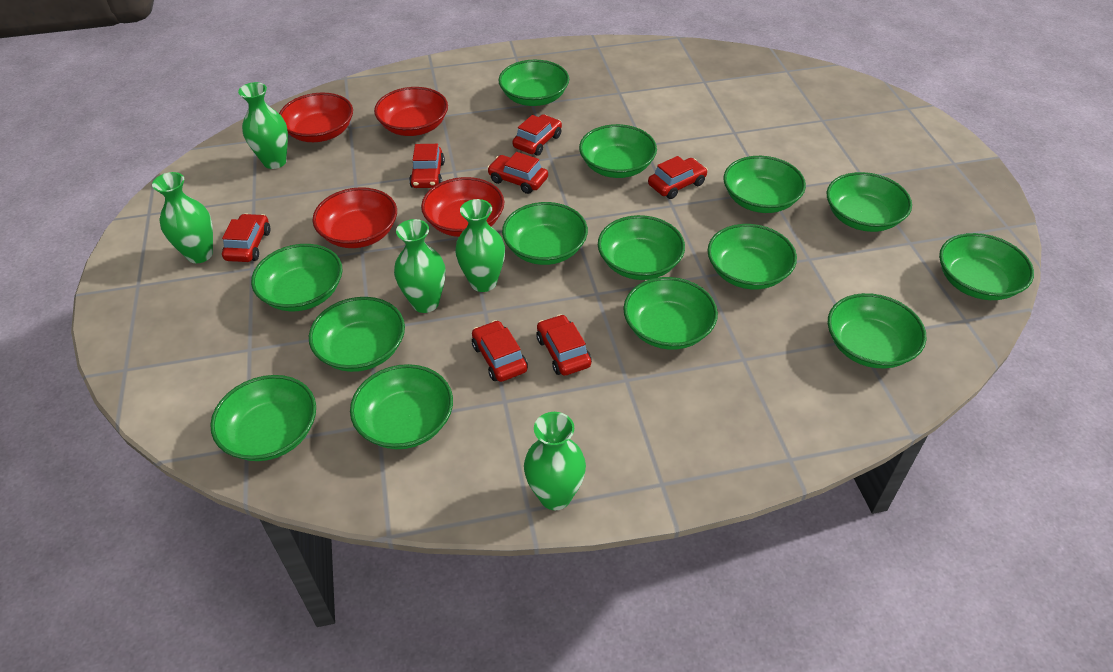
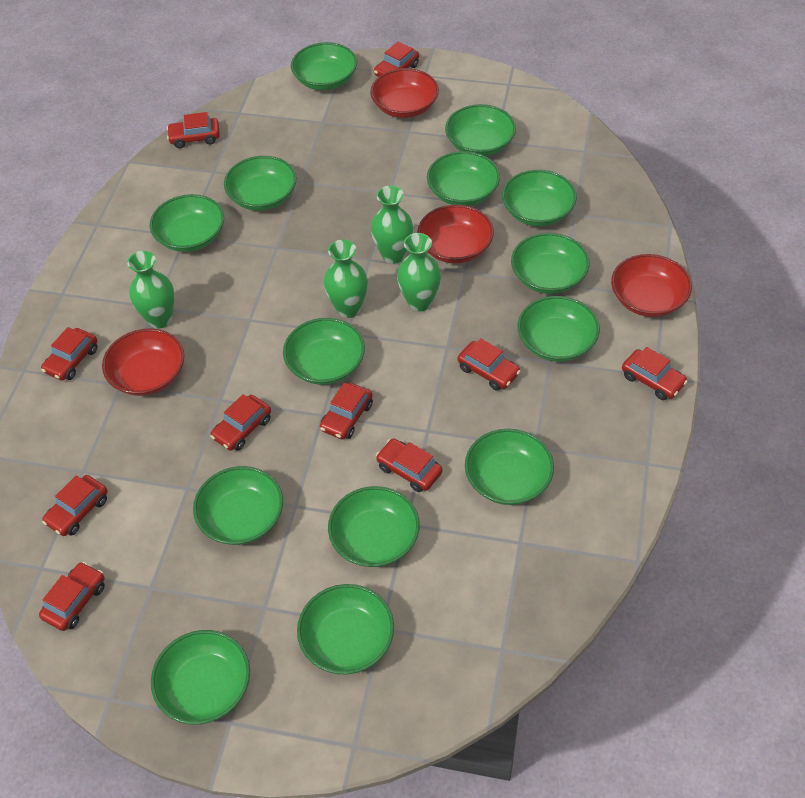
green vase: [152,172,213,263] [238,82,288,169] [394,219,445,313] [455,199,505,292] [524,412,586,510] = 5 -> [127,251,175,329] [324,240,368,318] [371,186,413,264] [397,233,441,311] = 4
red car: [222,214,271,262] [409,144,445,188] [472,320,528,382] [487,152,548,194] [513,114,562,156] [537,314,592,376] [648,156,708,199] = 7 -> [39,562,105,631] [41,327,98,381] [42,475,108,536] [167,112,220,148] [210,394,271,451] [320,383,373,440] [374,42,419,77] [376,438,443,492] [458,338,521,391] [622,347,688,400] = 10

